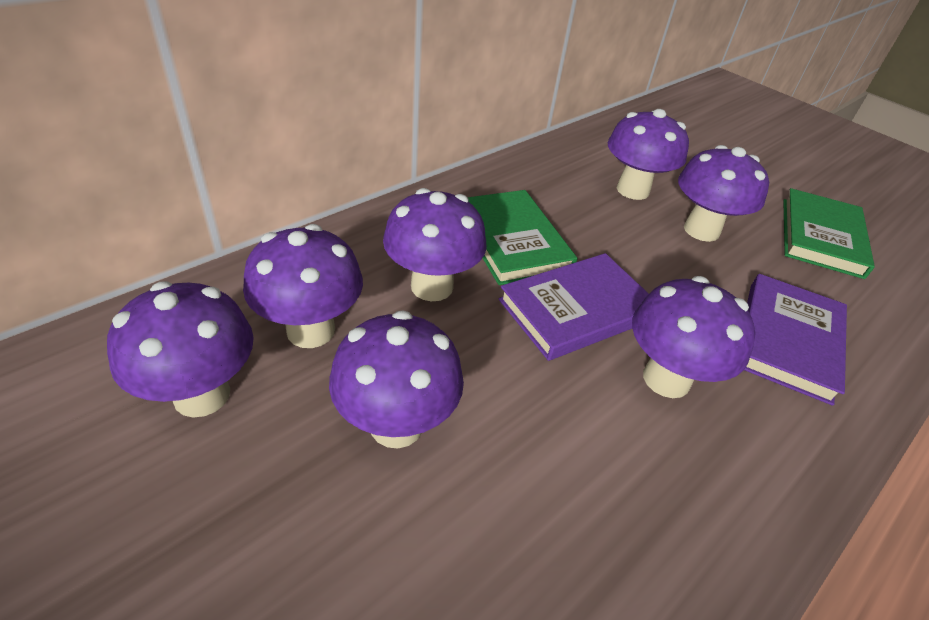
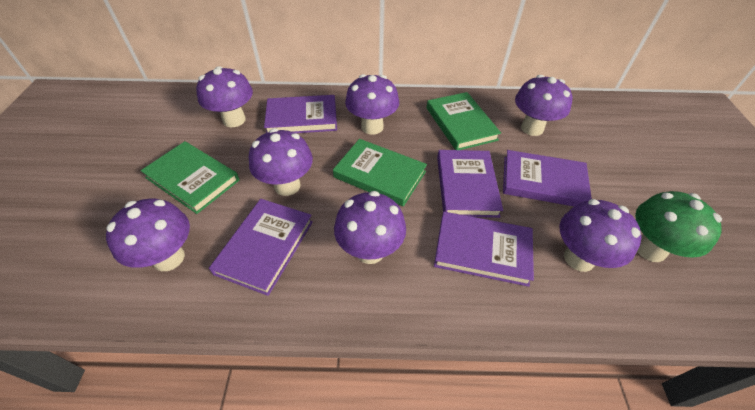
green book: [467,190,577,285] [783,188,875,279] = 2 -> [141,141,239,214] [333,139,427,206] [426,92,501,150] = 3
green mushroom: none = 0 -> [635,191,722,262] = 1
purple book: [499,253,649,361] [744,274,847,406] = 2 -> [209,199,313,296] [264,95,337,133] [434,212,534,287] [437,150,503,218] [503,150,592,207] = 5

